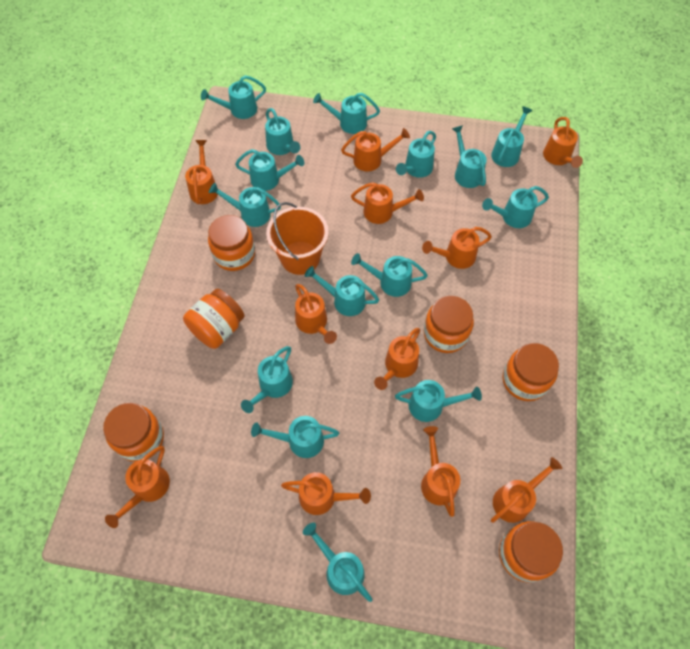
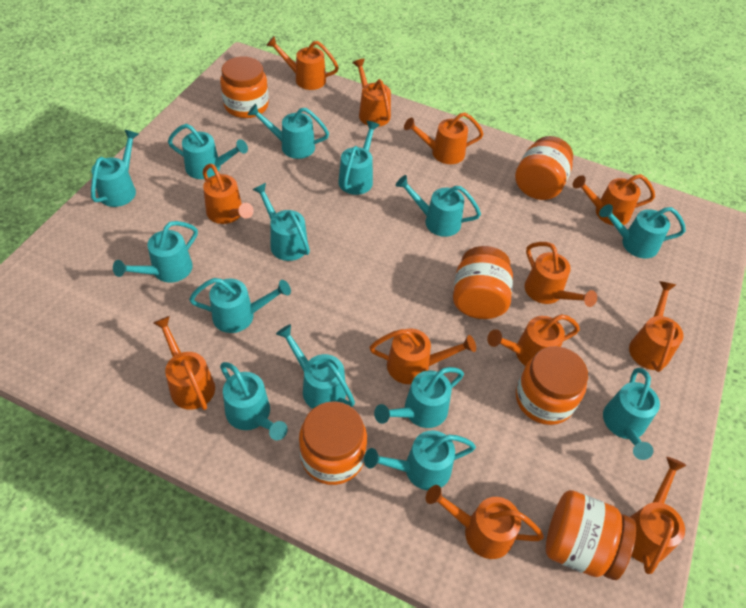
orange bucket: [266,202,329,275] = 1 -> none = 0
orange watering can: [105,446,170,528] [185,140,218,204] [281,472,371,515] [295,284,337,344] [341,128,410,171] [351,182,424,224] [374,328,420,390] [421,426,460,517] [422,227,492,269] [491,457,563,523] [543,117,583,168] = 11 -> [153,316,215,410] [203,164,254,224] [266,36,339,90] [353,59,391,127] [370,329,476,384] [404,112,483,164] [426,485,544,559] [487,314,580,366] [524,242,597,307] [573,174,655,226] [629,281,683,372] [630,457,687,574] = 12
turquoise watering can: [201,75,266,119] [209,183,281,227] [235,149,304,191] [241,346,293,413] [251,416,339,458] [265,108,300,155] [303,523,373,602] [305,266,379,316] [313,93,380,134] [351,253,428,297] [395,380,482,422] [396,131,436,178] [452,125,487,188] [482,186,549,228] [491,106,533,167] = 15 -> [91,130,139,207] [113,221,198,283] [168,124,248,179] [189,278,291,333] [220,362,288,440] [248,104,329,159] [252,183,310,261] [276,324,355,409] [338,121,380,195] [364,430,476,490] [374,367,464,428] [396,175,481,237] [599,204,686,258] [603,368,660,460] = 14

